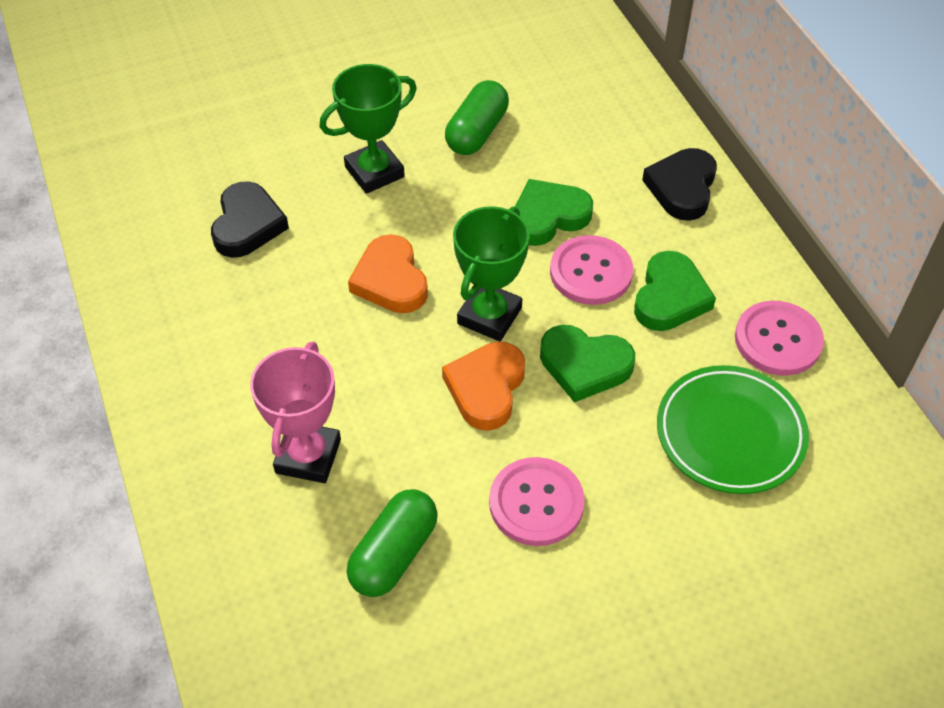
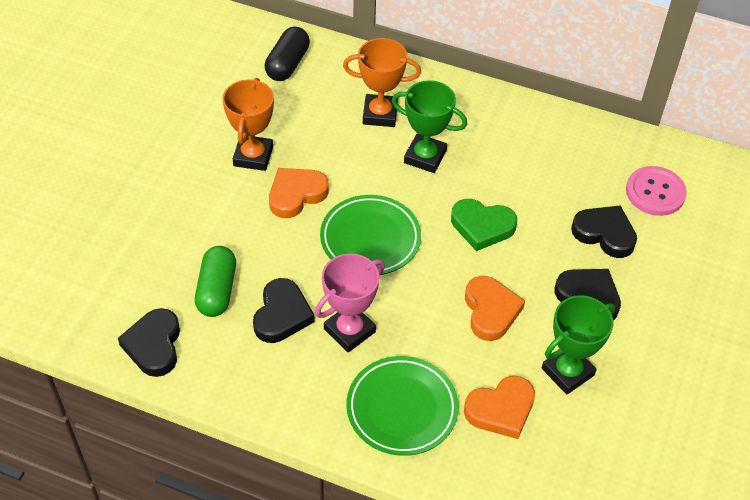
black capsule: none = 0 -> [265,27,310,81] = 1
black heart: [211,181,289,258] [642,148,717,221] = 2 -> [118,308,180,377] [253,278,315,343] [555,269,621,321] [571,205,637,258] = 4
green capsule: [346,489,438,597] [445,80,509,155] = 2 -> [195,246,236,317] = 1
green heart: [515,179,593,246] [540,325,635,402] [634,251,716,331] = 3 -> [451,199,517,251] = 1
green plate: [657,365,809,494] = 1 -> [320,195,421,275] [347,356,459,456] = 2
orange heart: [348,234,428,313] [442,342,525,431] = 2 -> [269,168,329,218] [464,376,535,439] [465,276,525,341] = 3
orange trophy: none = 0 -> [222,78,274,171] [343,38,421,127] = 2
pink button: [489,457,585,546] [550,235,633,305] [735,301,824,376] = 3 -> [626,166,687,216] = 1

